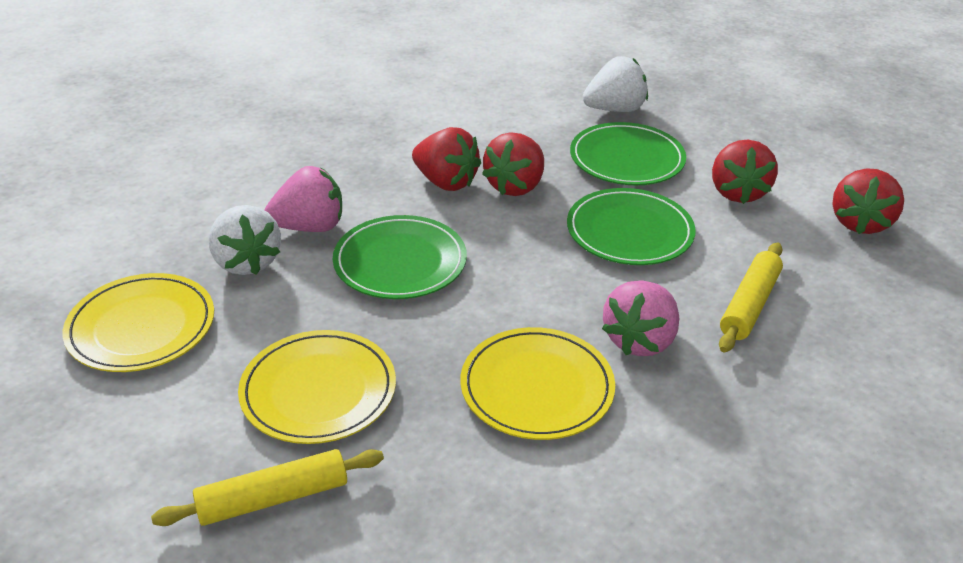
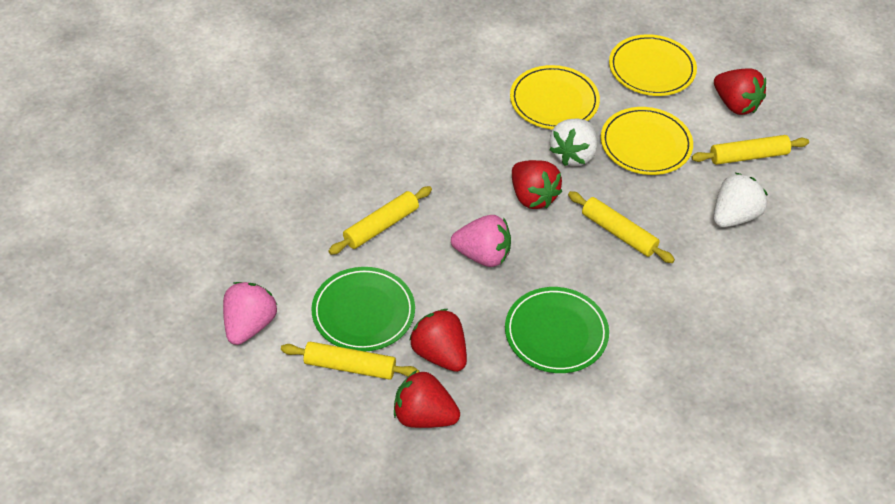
green plate: [333,215,467,299] [567,188,695,265] [570,122,686,185] = 3 -> [311,267,415,351] [505,287,609,373] = 2
yellow rolling pin: [151,449,384,526] [719,242,783,353] = 2 -> [281,342,420,380] [328,186,432,255] [568,191,675,263] [691,135,809,165] = 4

